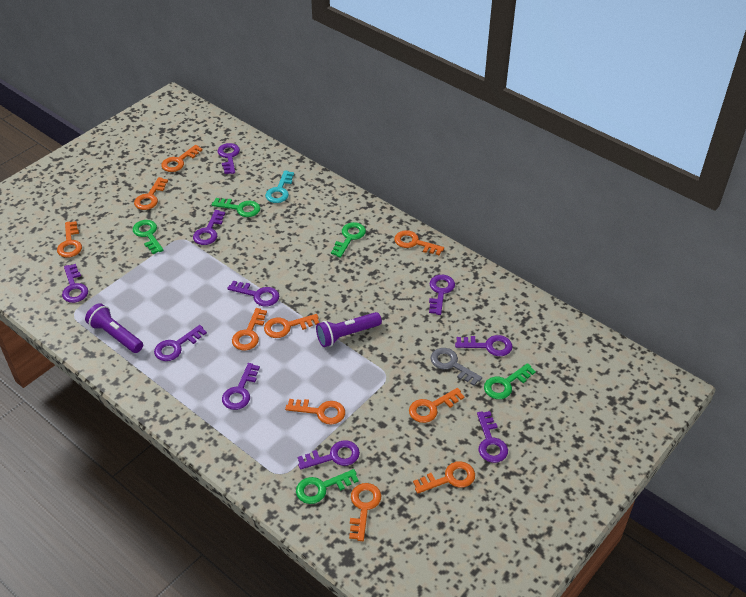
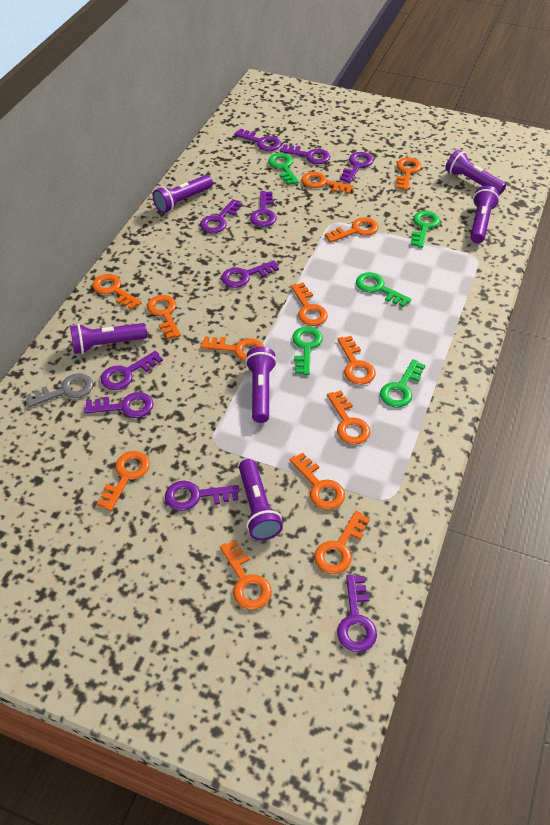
orange key: [57,221,82,258] [134,177,168,210] [161,145,202,172] [232,308,267,350] [264,314,319,338] [285,399,345,425] [349,483,381,541] [394,230,444,255] [409,388,465,423] [413,461,475,494] = 10 -> [92,274,142,310] [97,451,150,511] [147,295,181,339] [200,336,264,361] [220,540,272,610] [289,452,345,510] [291,283,328,326] [302,172,354,194] [314,511,370,574] [325,217,379,243] [327,390,370,445] [337,336,376,385] [396,158,422,190] = 13
purple flashlight: [85,303,143,353] [316,312,382,347] = 2 -> [70,323,148,354] [153,175,213,213] [239,459,283,540] [245,347,277,423] [445,150,506,195] [470,186,500,243] = 6
turquoise key: [265,170,294,203] = 1 -> none = 0

